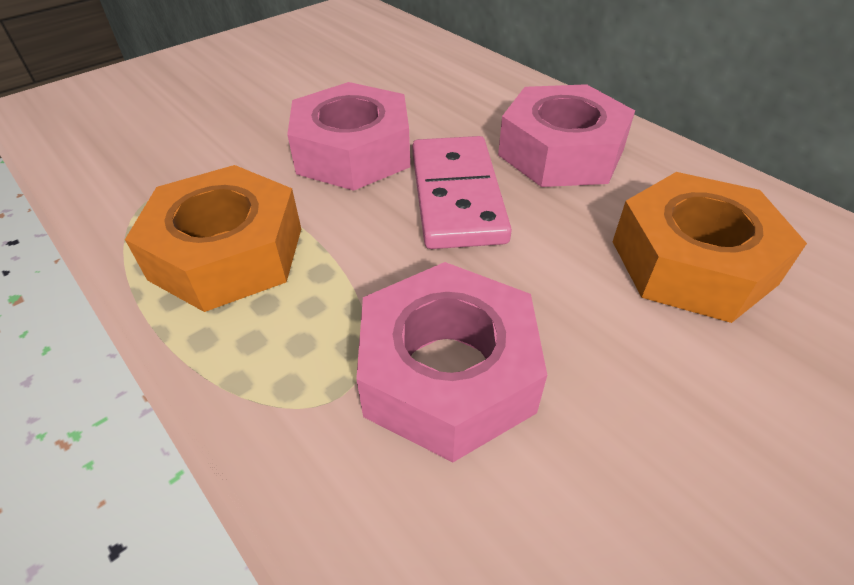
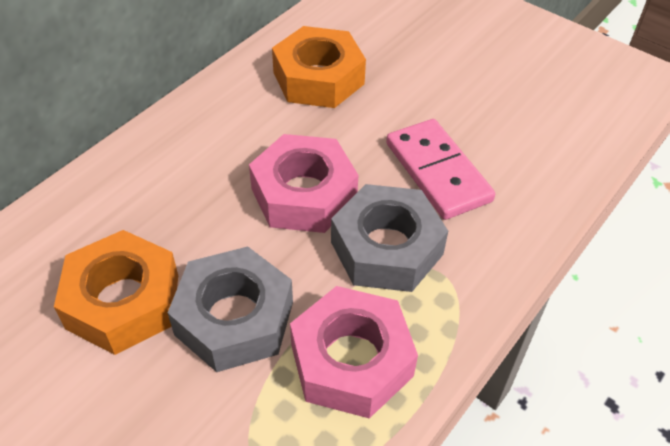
grey nut: none = 0 -> [168,247,293,372] [331,184,448,292] = 2
pink nut: [287,82,410,191] [356,262,547,462] [498,84,635,187] = 3 -> [249,134,358,233] [290,286,418,418] = 2

